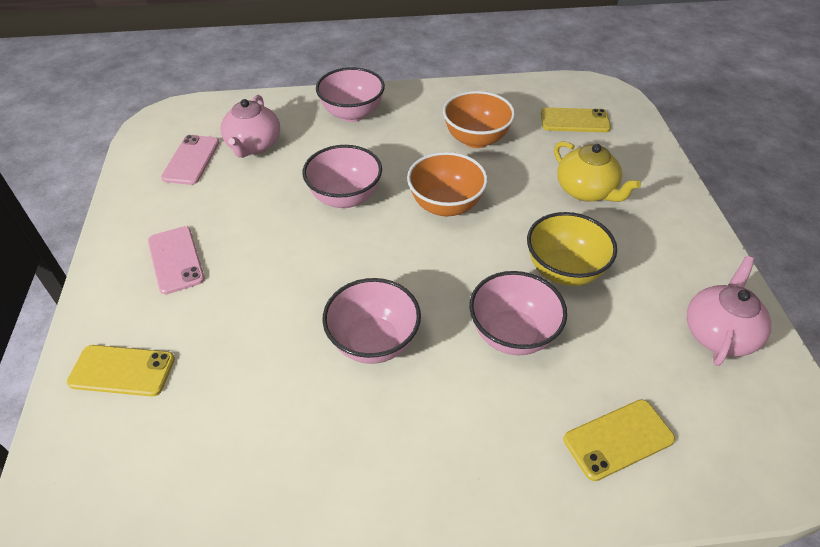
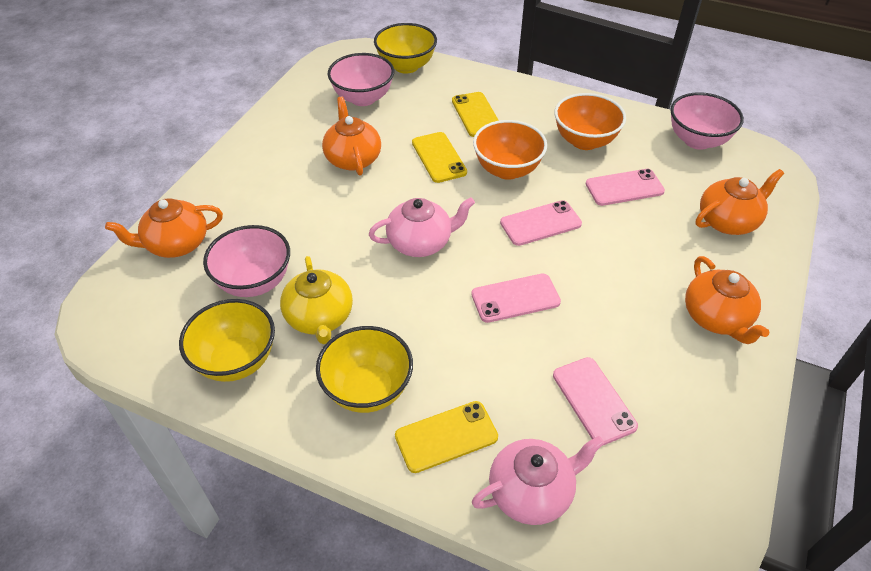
orange teapot: none = 0 -> [105,198,223,258] [322,96,381,176] [685,256,769,344] [696,169,784,235] = 4
pink bowl: [302,145,382,208] [316,67,385,122] [322,278,421,364] [469,271,567,355] = 4 -> [203,225,290,297] [327,53,394,106] [670,92,744,150] = 3
pink phone: [148,226,205,294] [161,135,219,185] = 2 -> [471,273,561,323] [500,200,582,246] [553,357,638,446] [586,169,665,206] = 4
yellow bowl: [527,212,617,286] = 1 -> [179,299,275,382] [316,326,413,413] [374,23,437,74] = 3

